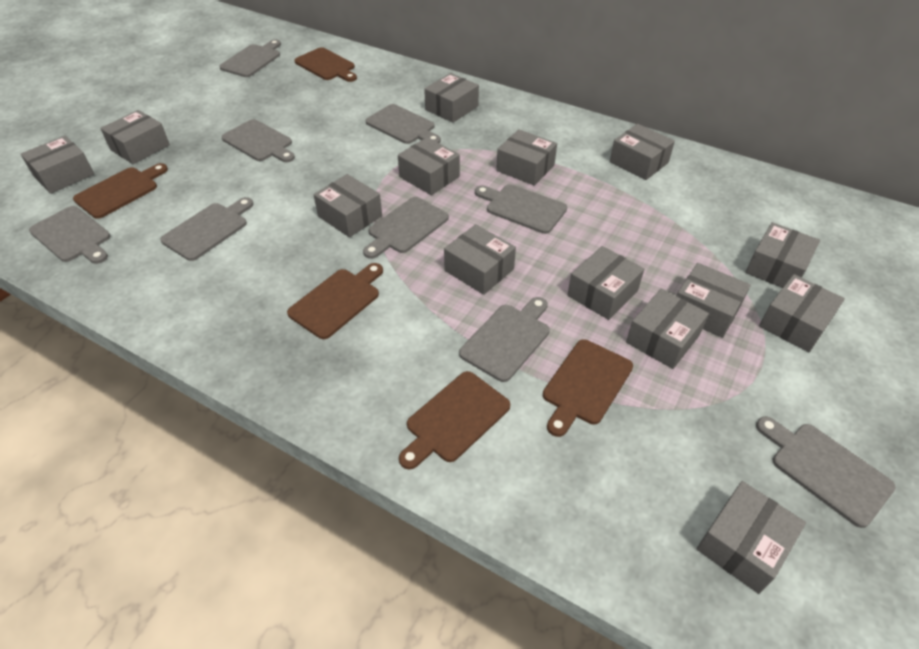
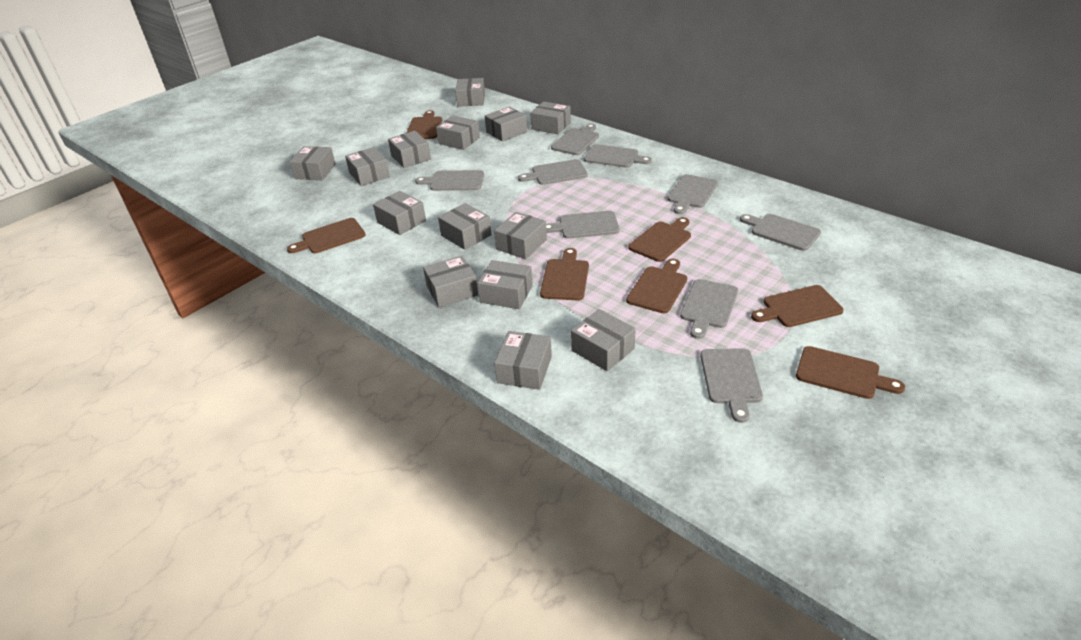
brown cutting board: [73,163,168,219] [287,263,383,339] [294,47,357,82] [399,371,510,470] [543,339,633,437] = 5 -> [287,218,365,253] [406,110,442,139] [540,248,589,300] [626,259,687,313] [628,217,691,262] [751,285,844,327] [796,346,905,399] = 7

